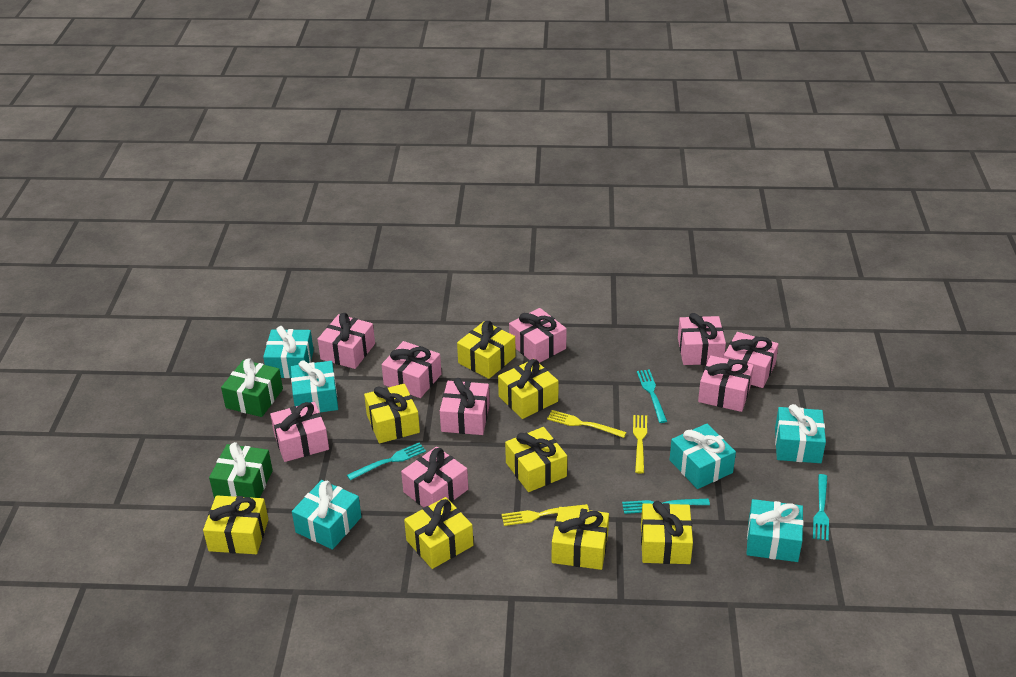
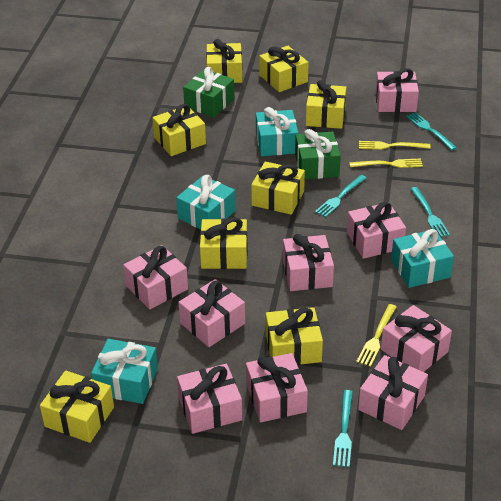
turquoise gift: [263,326,314,378] [291,360,338,412] [292,480,361,550] [670,424,736,489] [746,499,804,562] [775,404,826,463] = 6 -> [91,339,158,404] [176,175,236,229] [256,107,299,156] [391,229,454,288] = 4

